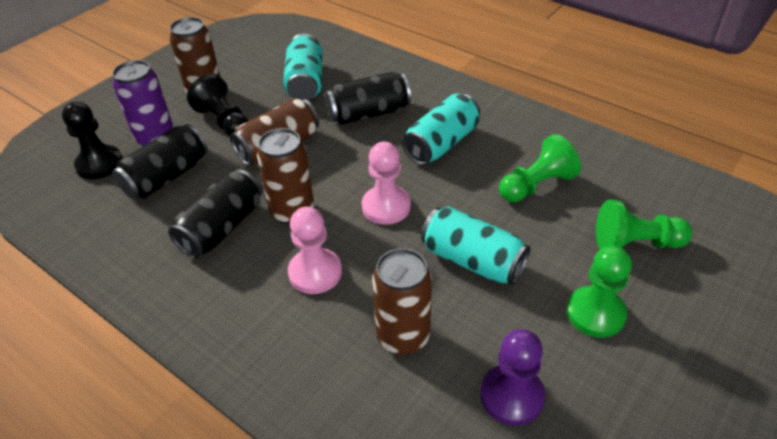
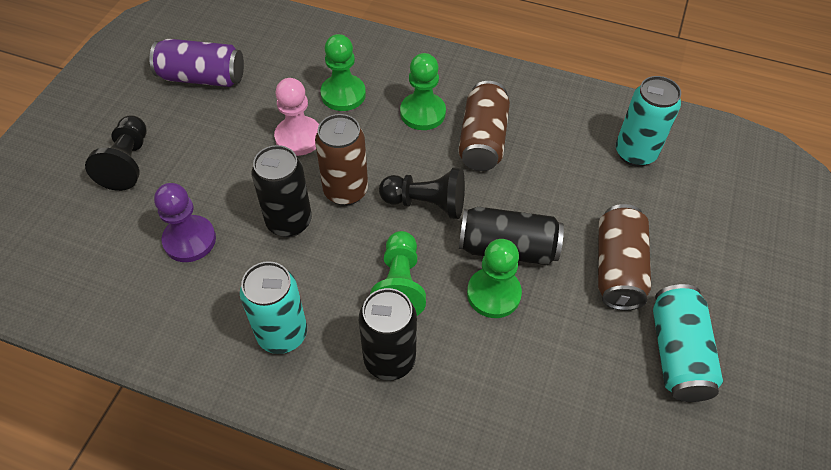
brown can: [169,17,220,94] [230,98,319,165] [257,128,314,225] [372,248,432,355] = 4 -> [315,114,368,206] [458,81,510,171] [598,204,651,310] = 3
green pawn: [499,134,581,202] [567,246,632,338] [596,199,692,249] = 3 -> [320,34,366,111] [370,231,426,316] [400,53,446,130] [467,239,522,318] = 4
pink pawn: [288,207,342,294] [362,142,411,225] = 2 -> [274,78,319,156] = 1

